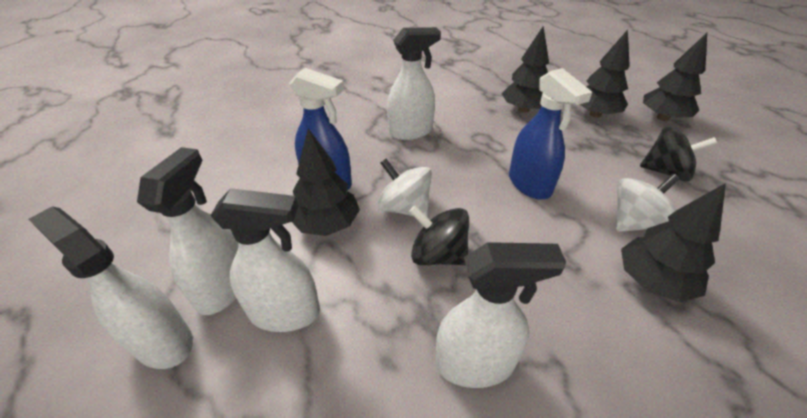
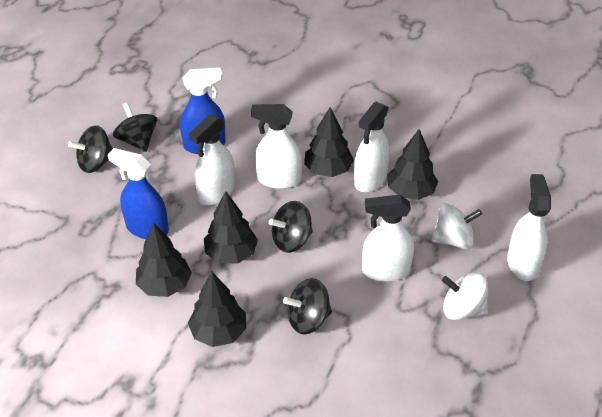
black spinning top: [409,206,469,265] [640,126,718,181] = 2 -> [68,125,113,173] [113,102,157,152] [269,201,313,253] [283,278,332,335] = 4

